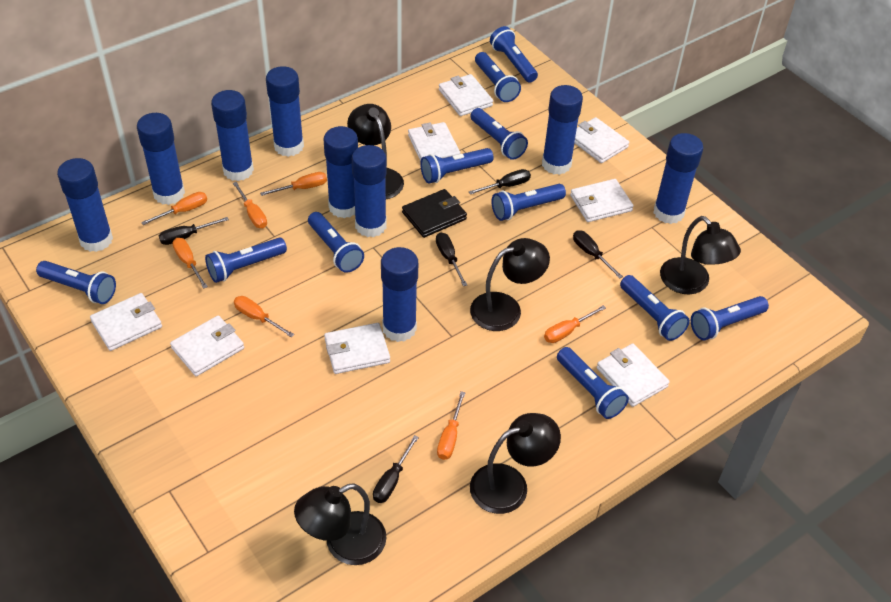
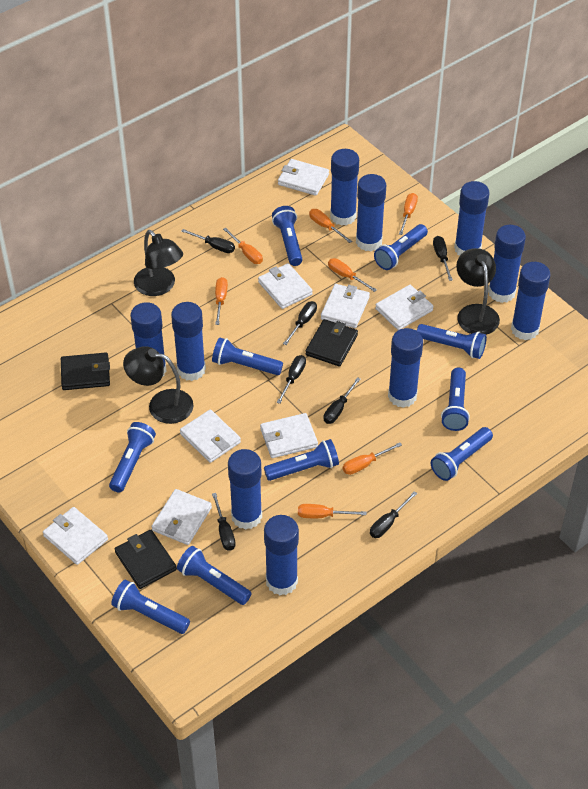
black lamp: [294,483,386,565] [347,104,404,199] [470,238,550,331] [470,413,561,514] [660,216,741,294] = 5 -> [123,346,194,424] [134,230,183,296] [456,248,500,335] = 3
black screwdriver: [159,217,229,245] [373,435,419,503] [436,232,467,286] [469,169,531,195] [573,230,623,279] = 5 -> [181,229,235,253] [212,493,236,551] [276,355,306,404] [283,301,317,345] [324,377,360,424] [370,491,417,538] [433,236,453,281] = 7
black wallet: [402,189,467,238] = 1 -> [61,352,110,390] [115,530,177,589] [306,319,358,366] = 3
blue flashlight: [36,261,116,304] [205,238,287,283] [308,212,364,273] [420,148,493,183] [471,108,528,160] [475,52,521,102] [490,26,538,83] [492,184,566,221] [557,347,629,419] [620,275,690,341] [691,296,769,340] = 11 -> [109,422,156,493] [111,580,190,634] [177,546,252,605] [212,338,283,375] [264,439,339,481] [272,206,303,266] [374,224,428,270] [417,324,487,359] [431,427,493,481] [441,368,470,431] = 10
blue glue stick: [57,158,113,252] [137,113,185,205] [211,90,254,181] [266,66,304,157] [324,126,358,218] [352,145,387,237] [381,247,418,342] [542,85,583,175] [653,133,703,224] = 9 -> [130,302,167,376] [171,302,206,381] [228,449,262,530] [264,515,299,595] [330,149,359,226] [356,174,386,251] [388,328,423,408] [454,181,490,256] [488,225,526,303] [511,262,550,340] = 10

